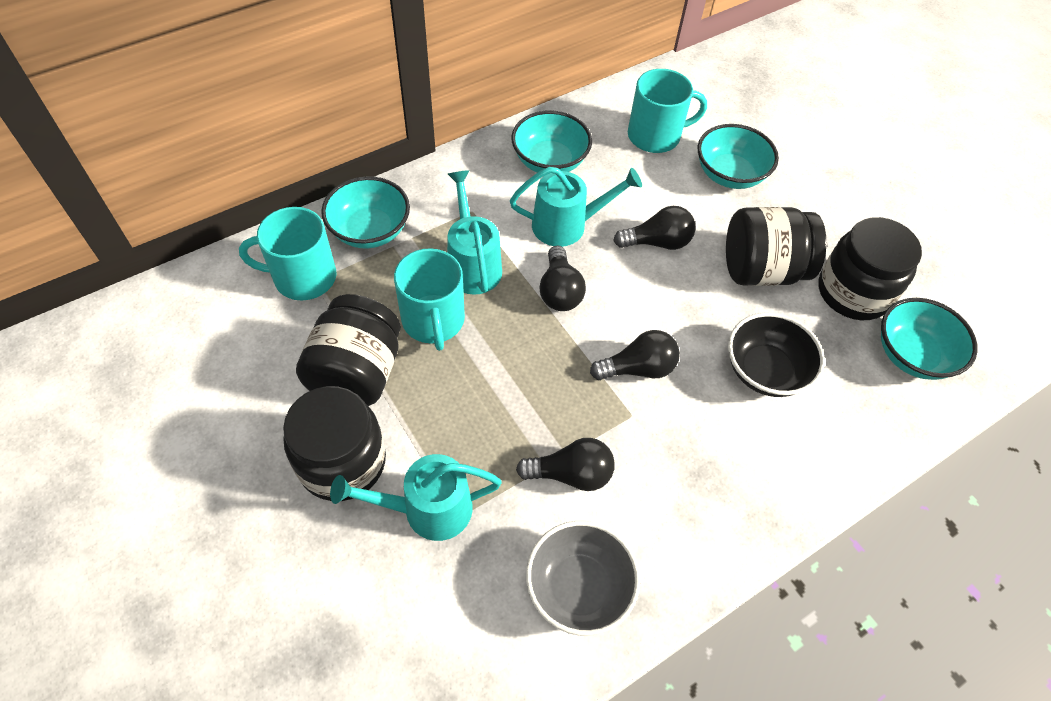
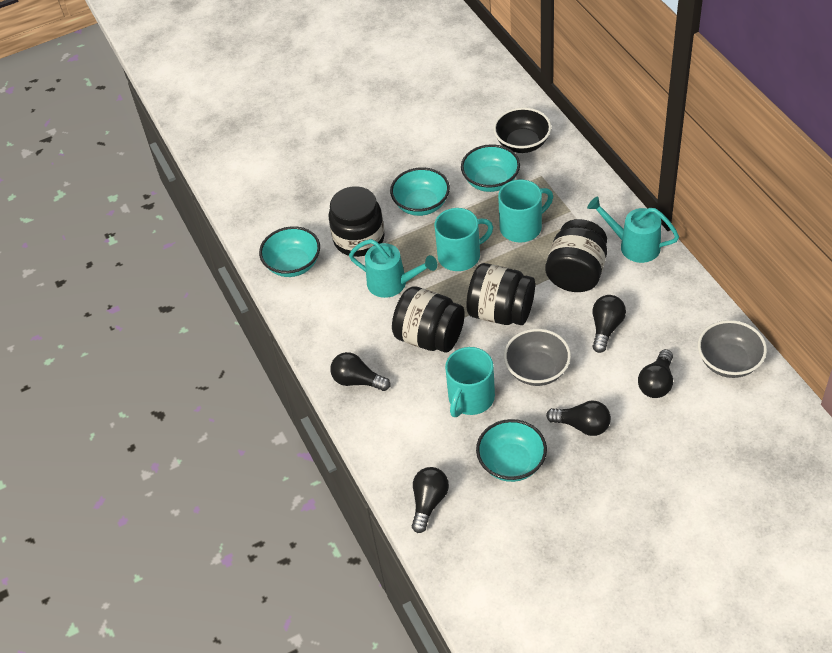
black light bulb: [516,438,615,491] [539,246,586,311] [590,330,680,380] [613,206,696,250] = 4 -> [330,352,390,391] [412,467,449,533] [546,401,611,436] [592,295,626,353] [638,349,673,398] = 5
grey bowl: [526,521,640,636] = 1 -> [504,329,571,386] [698,320,767,378] = 2
turquoise watering can: [330,454,502,541] [447,170,502,295] [510,167,642,247] = 3 -> [349,239,437,298] [587,197,679,263] = 2

